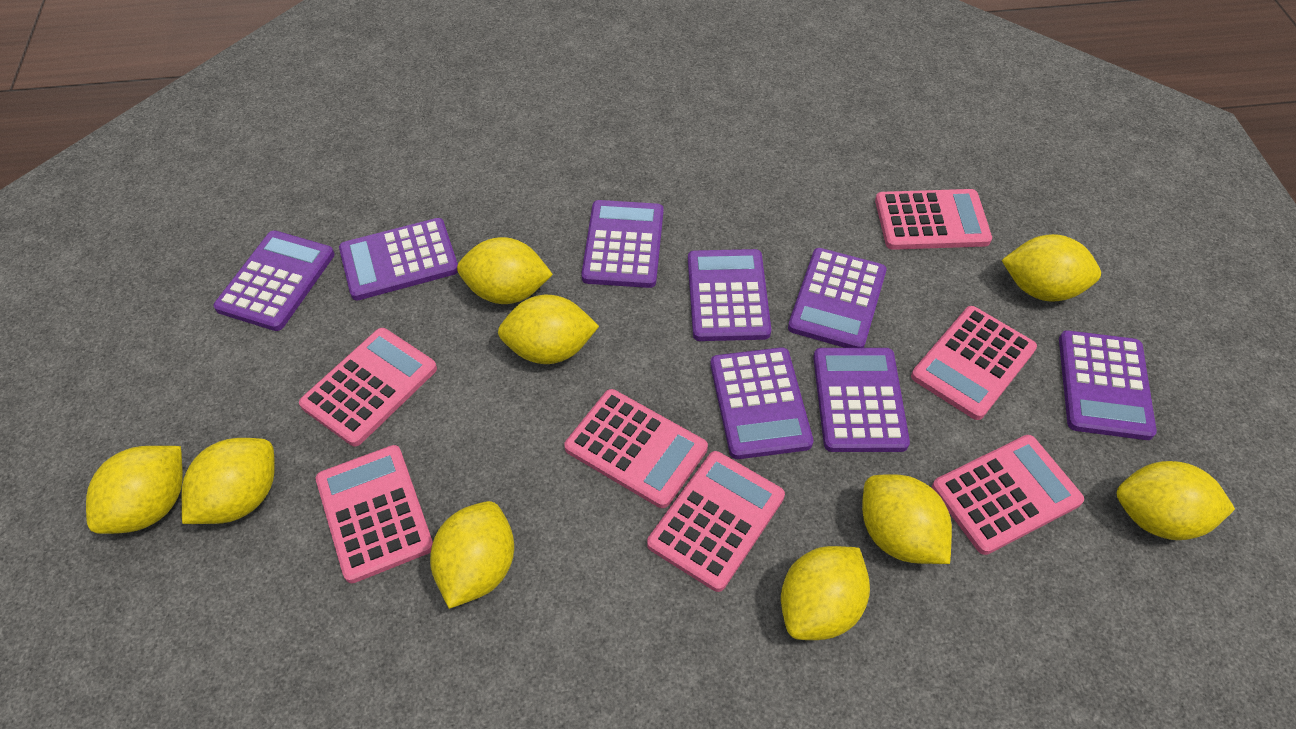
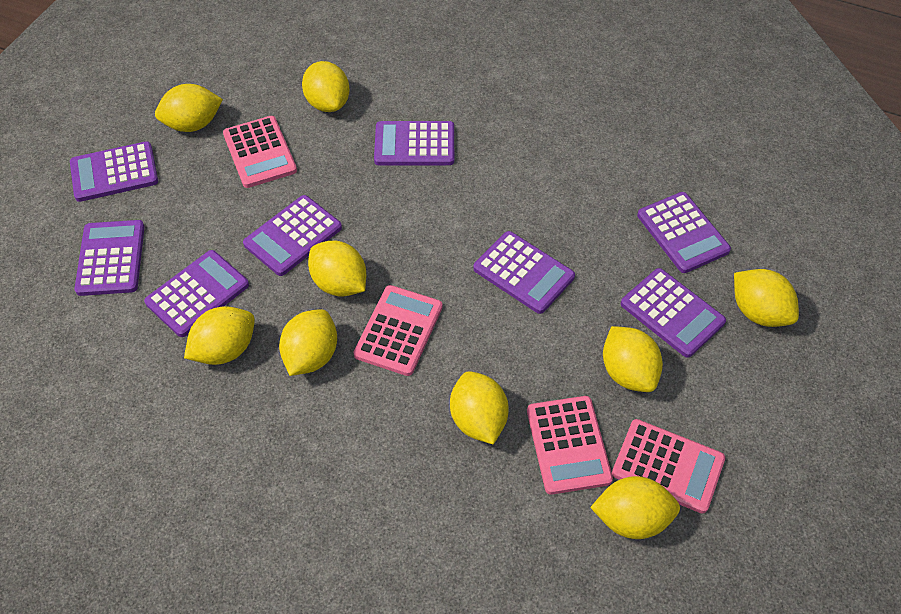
pink calculator: [299,328,437,446] [316,445,433,583] [564,389,708,508] [647,451,785,592] [875,189,992,250] [911,306,1037,420] [932,435,1084,555] = 7 -> [223,116,297,188] [354,285,442,376] [527,396,613,495] [612,419,725,514] = 4

